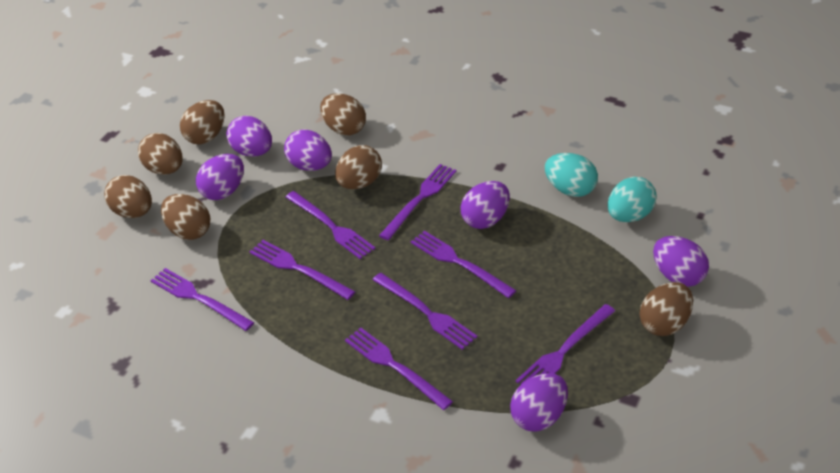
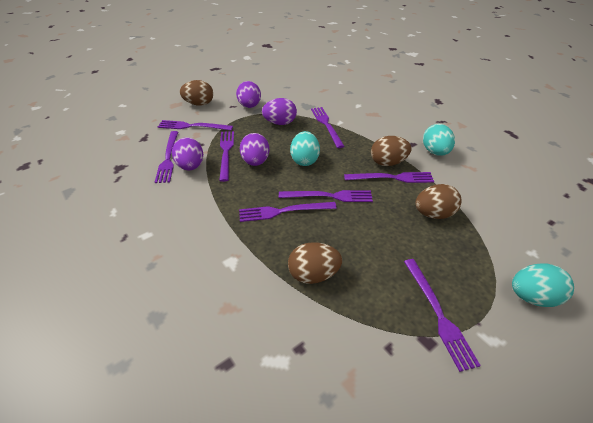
brown egg: [104,175,152,218] [138,133,183,175] [161,194,210,240] [180,100,225,144] [320,93,366,135] [335,145,382,189] [640,282,693,336] = 7 -> [180,80,213,106] [288,242,342,284] [371,136,412,166] [416,184,462,219] = 4
purple egg: [196,154,244,200] [227,116,272,157] [284,129,332,171] [460,181,510,229] [510,373,568,432] [653,236,709,287] = 6 -> [172,137,203,170] [236,81,261,108] [240,133,269,166] [262,98,297,125] = 4
turquoise egg: [545,153,598,197] [608,177,657,222] = 2 -> [290,131,320,166] [423,124,455,156] [512,263,574,307] = 3

